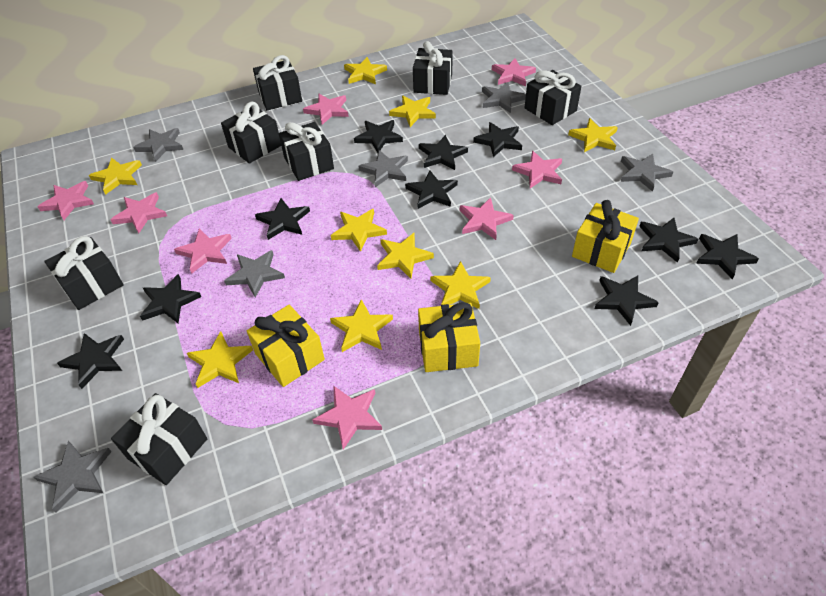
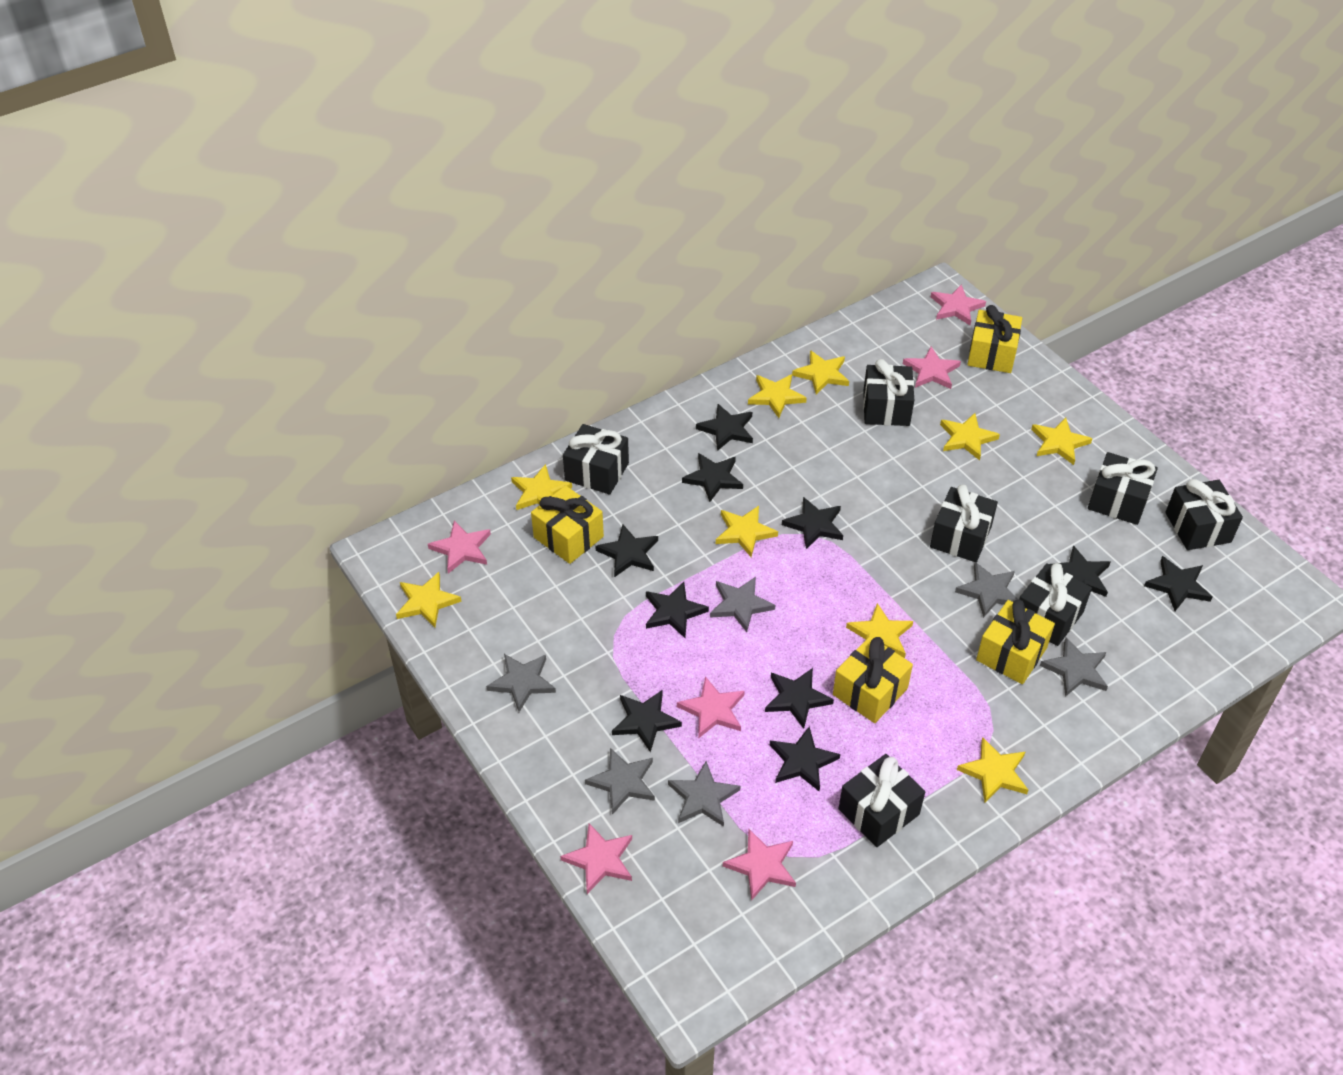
pink star: [37,181,94,220] [110,192,167,233] [174,229,232,274] [303,94,349,125] [312,386,382,450] [460,197,514,240] [492,58,536,86] [512,151,562,188] = 8 -> [428,520,491,574] [560,823,632,894] [677,676,745,739] [723,829,796,901] [903,347,961,389] [931,284,986,325] = 6
yellow gift: [247,305,325,387] [418,302,480,372] [572,200,639,273] = 3 -> [531,486,604,564] [833,636,913,723] [967,305,1022,373] [976,600,1055,684] = 4

